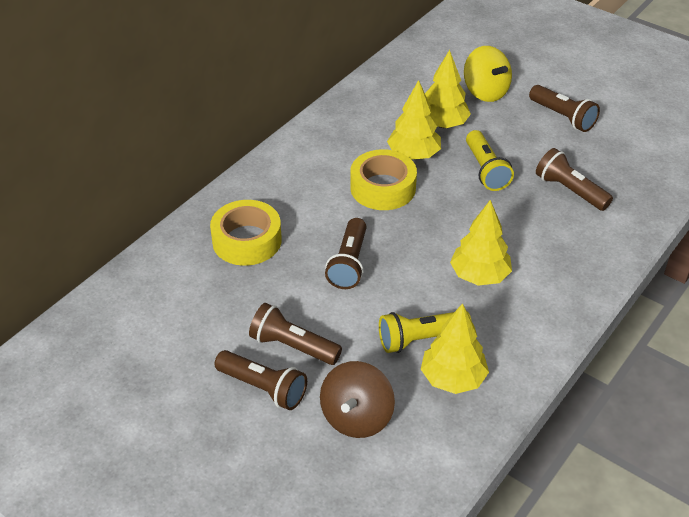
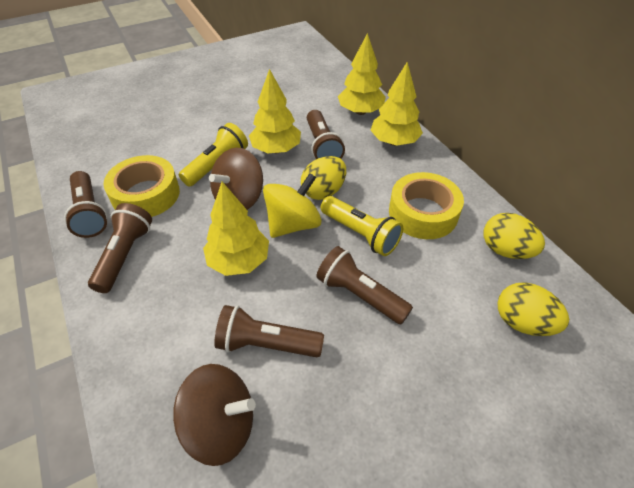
brown spinning top: [320,361,395,438] = 1 -> [173,364,256,466] [209,147,263,210] = 2
yellow egg: none = 0 -> [301,156,346,200] [484,213,545,259] [497,282,569,336] = 3

